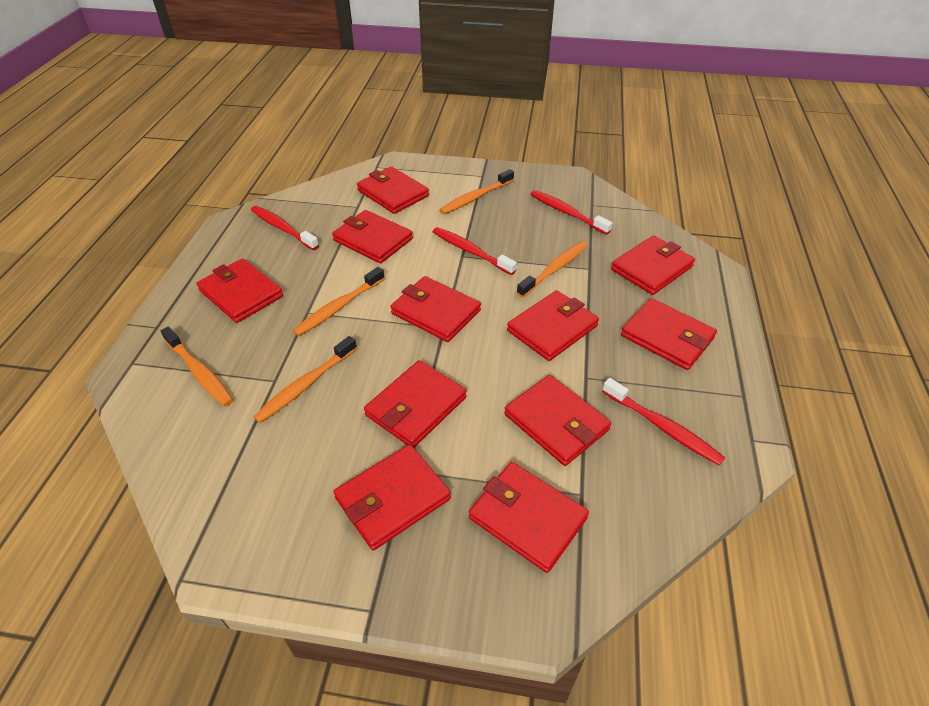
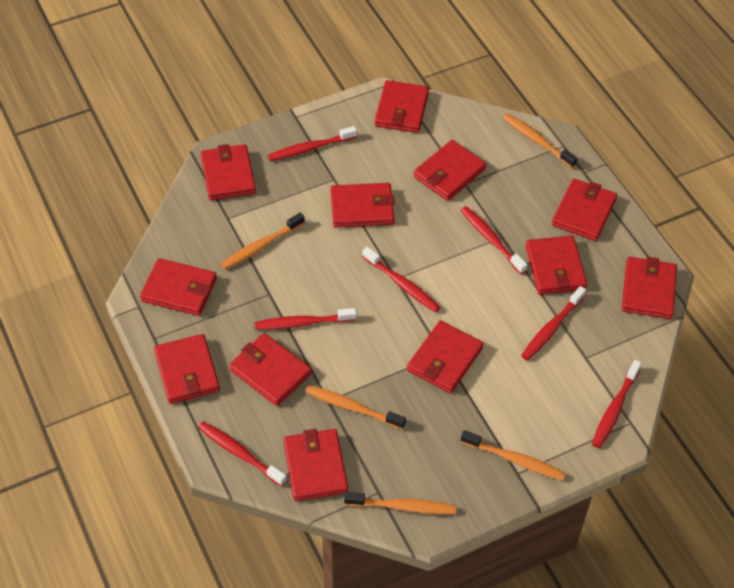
red toothbrush: [251,206,319,250] [433,227,517,275] [531,190,613,235] [602,378,725,466] = 4 -> [198,421,287,486] [254,308,357,330] [268,126,357,161] [362,247,440,312] [461,206,527,274] [521,286,586,361] [592,360,642,448] = 7
red wallet: [196,258,283,323] [332,210,413,263] [334,444,451,550] [357,166,429,214] [364,360,467,447] [390,276,481,342] [469,462,589,573] [504,375,611,466] [507,290,599,361] [611,235,695,295] [621,298,717,370] = 11 -> [140,258,217,316] [154,334,220,404] [201,144,256,200] [229,333,312,406] [283,429,348,501] [331,183,395,227] [375,80,429,133] [407,320,484,393] [413,140,486,201] [526,235,587,294] [552,179,617,241] [622,257,677,319] = 12

